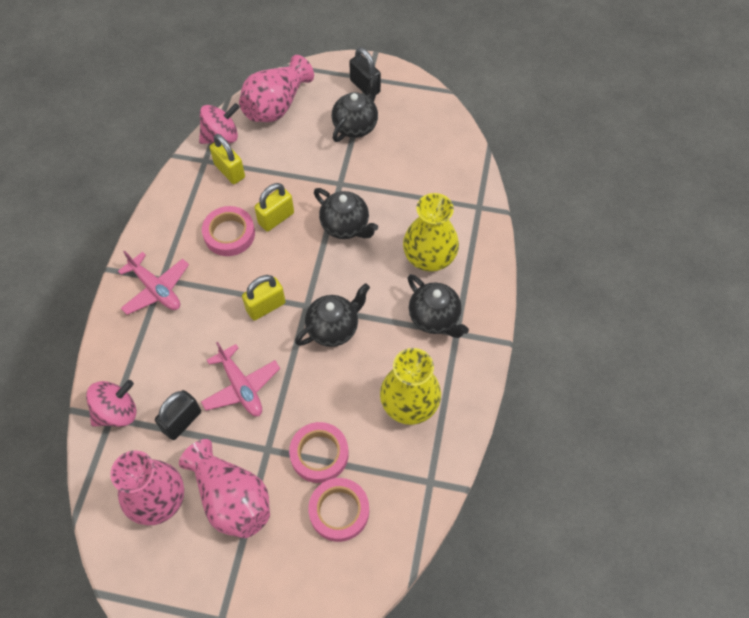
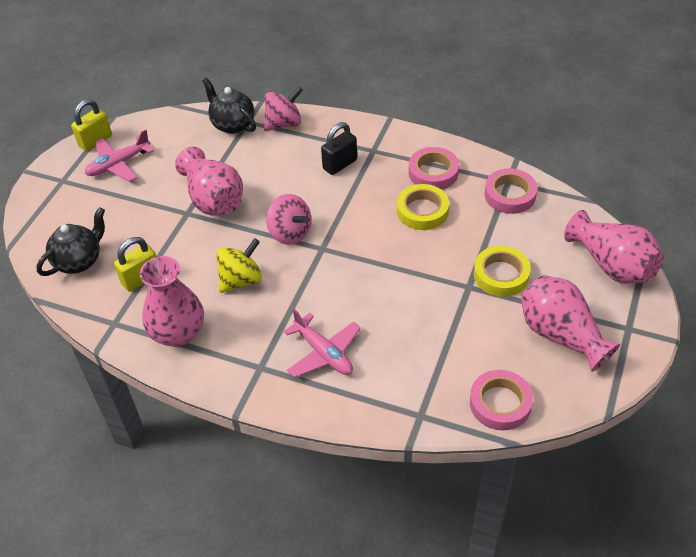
black padlock: [155,390,201,440] [349,47,381,95] = 2 -> [321,122,357,175] = 1
black teapot: [295,283,370,347] [314,188,378,239] [332,75,378,142] [408,274,469,338] = 4 -> [36,207,105,276] [202,78,256,134] = 2
pink vase: [110,450,184,525] [179,439,270,538] [239,55,314,122] = 3 -> [140,256,204,347] [175,147,243,216] [521,275,620,372] [564,210,664,284] = 4
yellow padlock: [209,134,245,184] [242,275,286,320] [254,183,294,232] = 3 -> [71,99,112,151] [114,237,156,292] = 2
yellow spinning top: none = 0 -> [216,238,262,293] = 1
yellow tape: none = 0 -> [397,184,449,230] [474,246,531,297] = 2
yellow vase: [380,348,441,425] [403,193,459,272] = 2 -> none = 0

